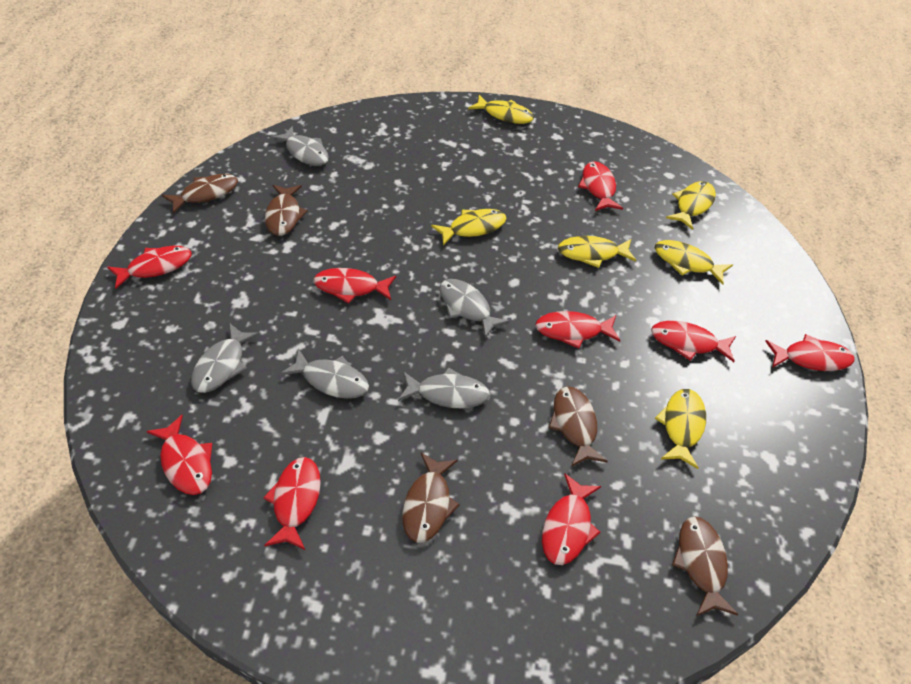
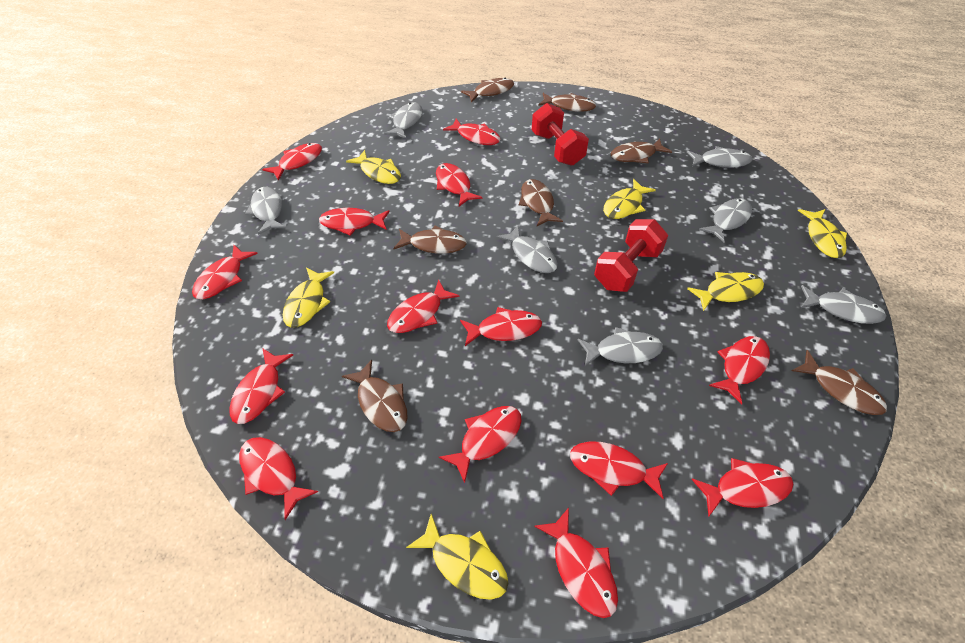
brown fish: [162,174,238,214] [265,185,308,236] [402,453,460,543] [549,386,608,467] [672,516,739,616] = 5 -> [342,360,408,432] [393,225,467,254] [461,78,514,103] [519,179,563,226] [538,93,596,112] [611,138,672,163] [792,350,887,415] = 7
grey fish: [191,324,260,393] [271,126,329,166] [280,349,369,399] [398,367,490,408] [439,279,510,338] = 5 -> [245,187,286,235] [384,102,423,139] [496,225,558,273] [578,327,663,366] [687,146,752,168] [699,199,752,243] [801,285,886,324] = 7
red dumbbell: none = 0 -> [532,103,589,166] [594,219,668,292] = 2
red fish: [107,246,192,289] [146,415,212,495] [263,457,321,550] [313,268,396,304] [535,311,620,349] [542,473,601,565] [578,161,623,211] [651,321,736,362] [765,334,854,371] = 9 -> [192,245,258,299] [229,349,293,424] [239,437,318,520] [262,143,322,181] [319,208,390,236] [387,279,459,333] [436,163,482,206] [439,406,522,483] [443,118,501,145] [460,307,542,346] [534,508,618,618] [570,441,668,499] [691,458,794,517] [709,336,770,405] = 14

